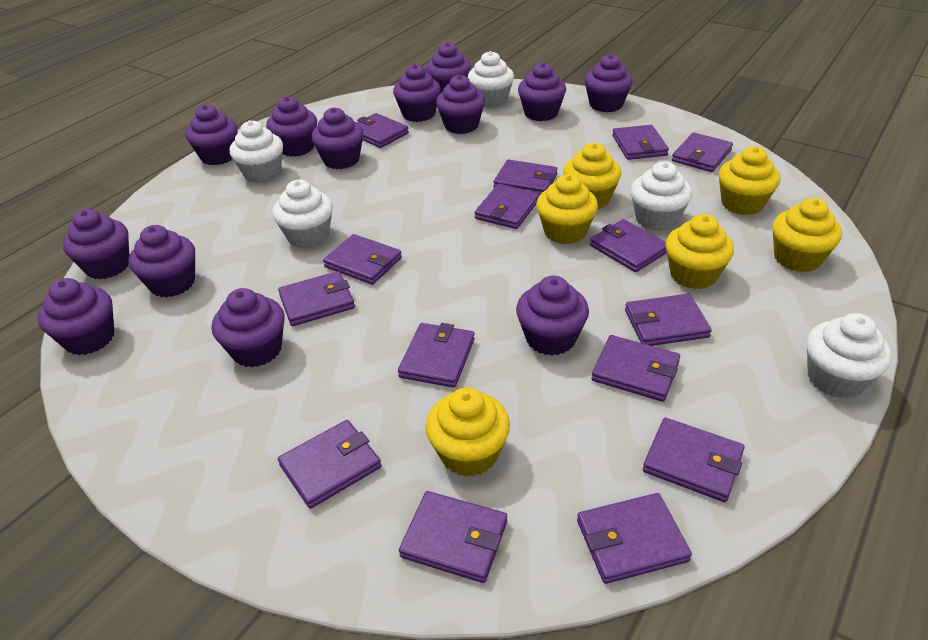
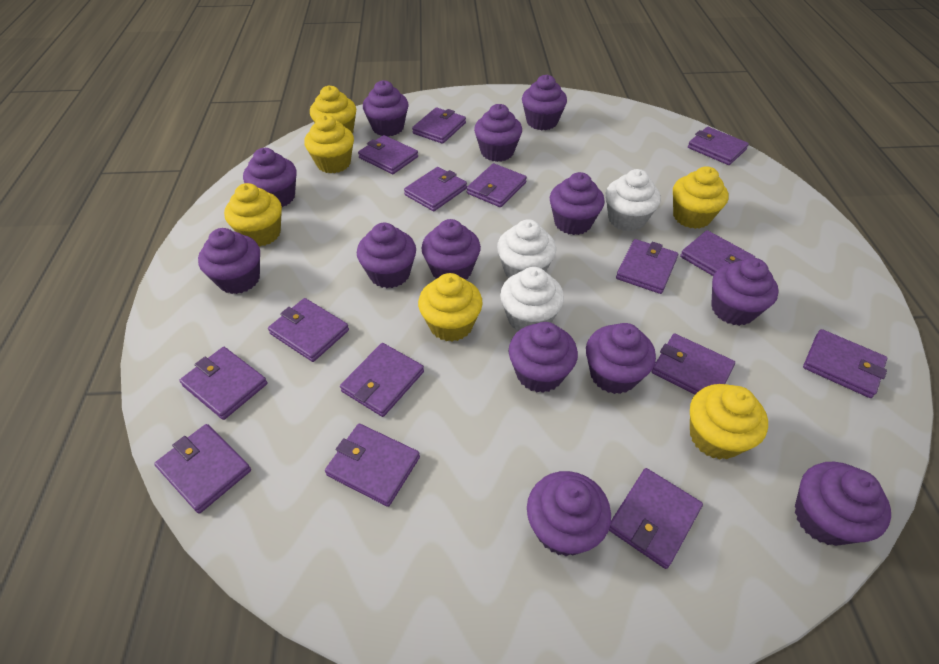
white cupcake: [229,121,283,183] [273,180,333,249] [468,51,514,108] [631,161,692,231] [807,313,892,399] = 5 -> [497,219,556,278] [500,267,564,331] [606,169,661,232] = 3

